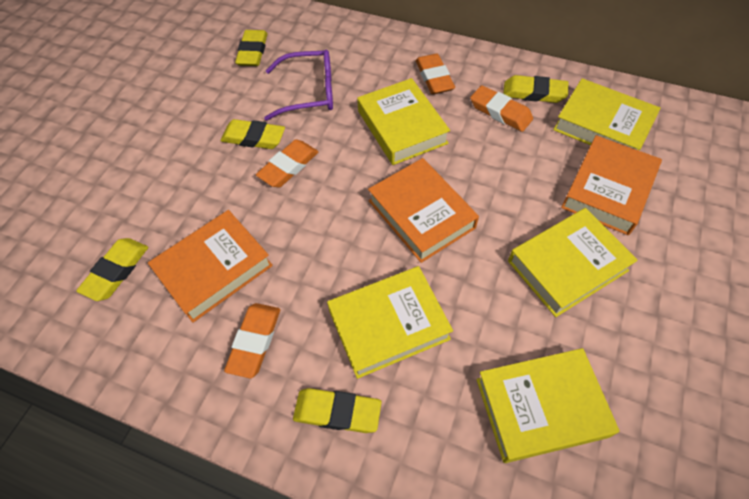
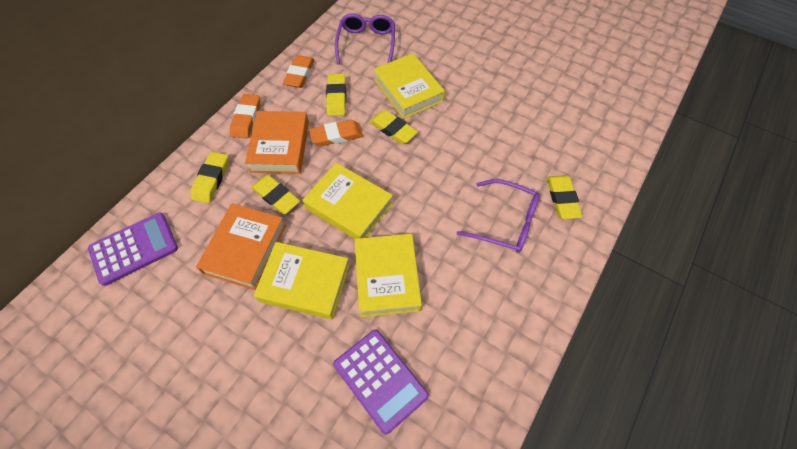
orange book: [148,210,273,323] [368,158,479,263] [561,135,662,235] = 3 -> [196,204,286,290] [245,111,309,174] = 2
orange eraser: [224,303,280,378] [256,140,318,188] [416,54,455,94] [470,85,533,132] = 4 -> [230,94,260,139] [283,55,315,88] [309,120,363,146] = 3
purple calculator: none = 0 -> [88,212,178,286] [333,330,429,435] = 2
purple glasses: [264,50,333,121] = 1 -> [335,13,395,64] [457,179,540,253] = 2
yellow book: [327,266,453,379] [357,78,450,165] [476,348,620,463] [508,208,638,317] [553,78,661,151] = 5 -> [254,242,350,319] [303,163,393,239] [355,234,422,317] [373,53,445,119] = 4

